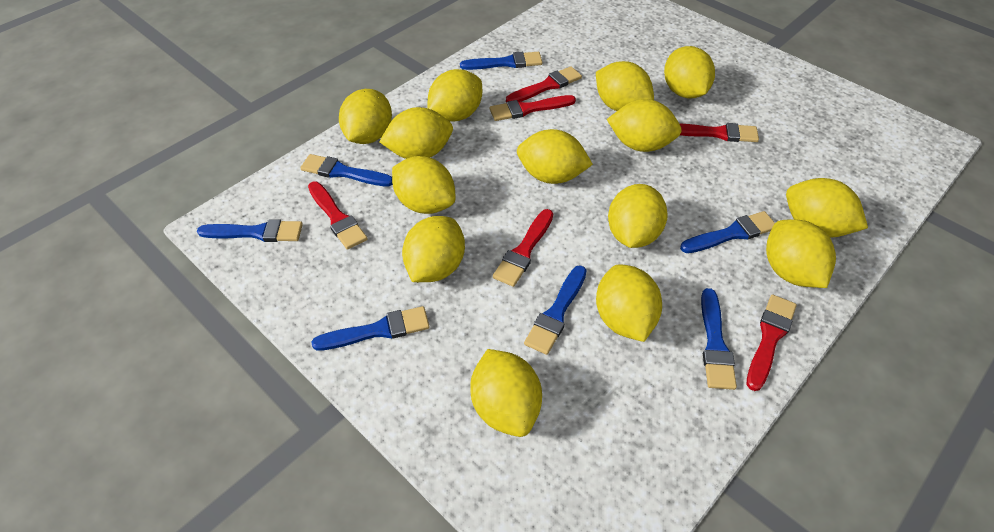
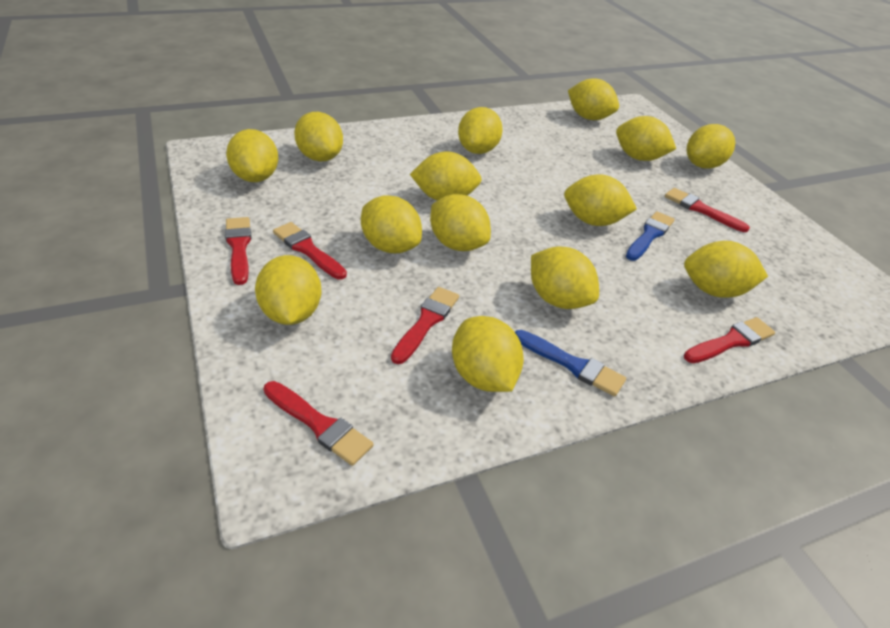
blue brush: [197,219,303,242] [300,154,393,187] [312,306,430,351] [460,52,543,70] [524,265,587,355] [680,211,775,253] [701,288,737,390] = 7 -> [515,330,626,396] [626,211,675,261] = 2

